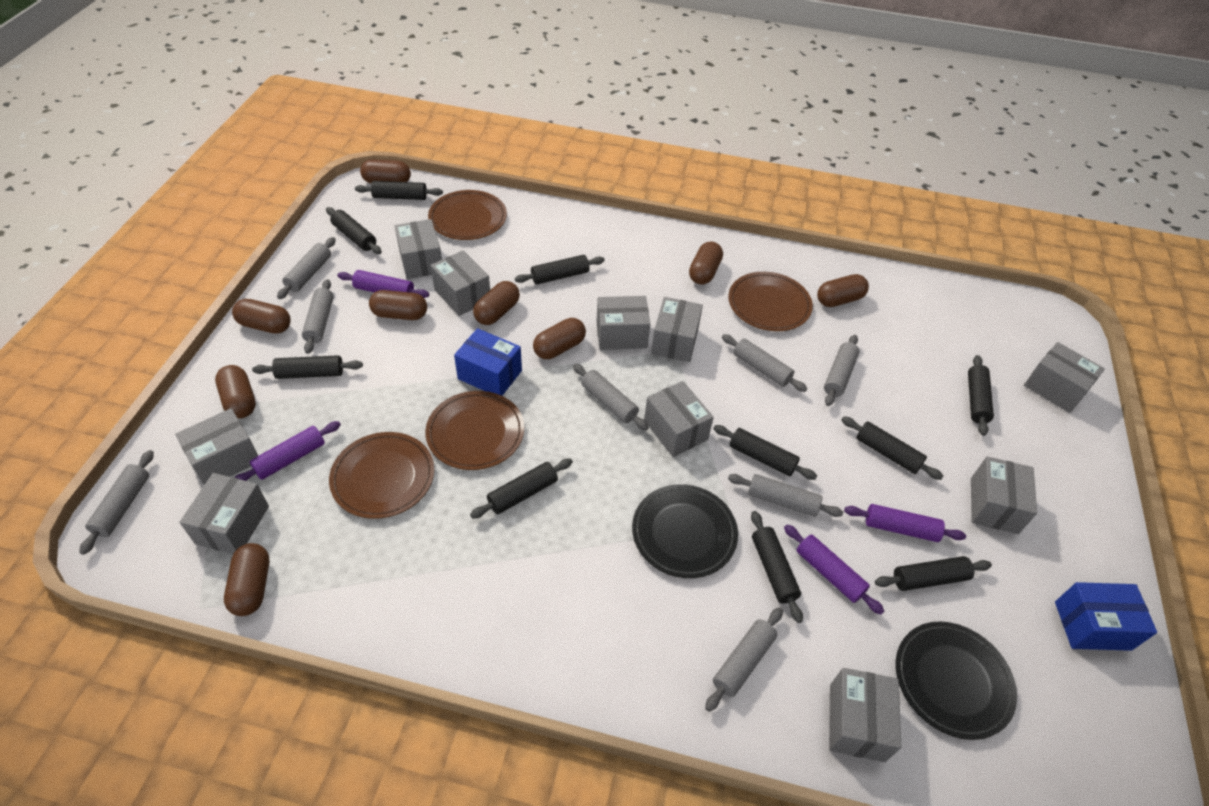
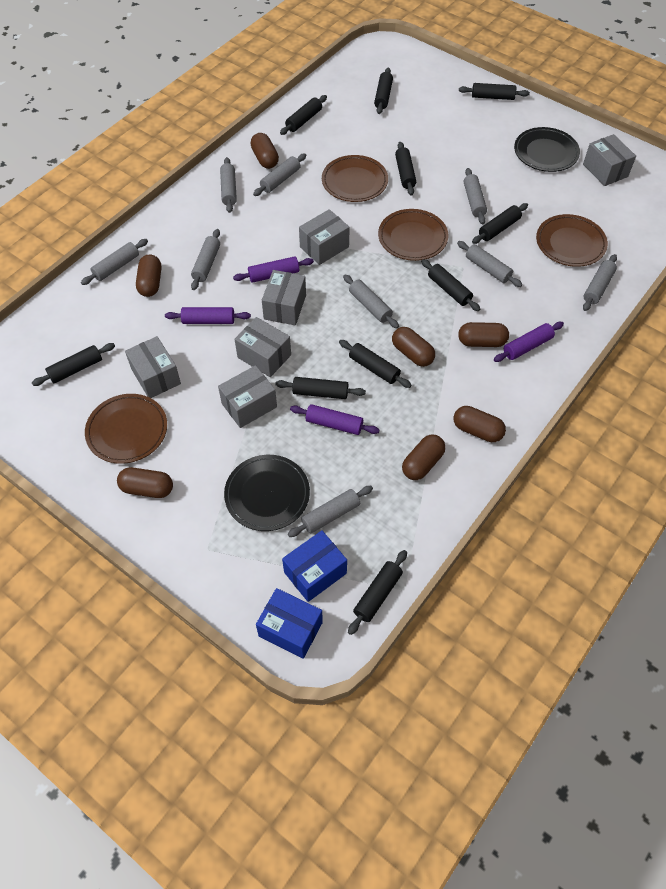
brown capsule: [215,365,256,418] [224,543,269,616] [232,299,291,334] [360,159,411,183] [369,290,427,320] [473,281,520,325] [533,318,586,359] [689,241,723,285] [817,274,869,307] = 9 -> [117,467,173,498] [136,254,161,297] [251,133,279,169] [392,327,435,367] [402,435,446,480] [453,406,506,442] [458,322,509,347] = 7
grey box: [175,408,258,485] [179,473,269,554] [395,219,442,279] [430,250,490,316] [596,296,650,350] [644,381,714,457] [651,297,703,362] [829,668,901,762] [971,456,1037,534] [1024,342,1105,413] = 10 -> [125,336,181,398] [218,365,277,428] [234,317,291,377] [262,270,306,326] [299,209,350,265] [583,134,636,186] = 6
grey rolling pin: [79,450,154,555] [277,237,336,299] [302,279,334,354] [573,364,649,430] [705,607,783,712] [722,334,807,392] [728,474,843,517] [824,335,859,406] = 8 -> [81,239,148,285] [191,229,220,290] [220,157,237,213] [253,153,306,196] [288,486,373,537] [343,275,399,329] [457,241,522,287] [464,168,487,224] [583,254,617,311] = 9

